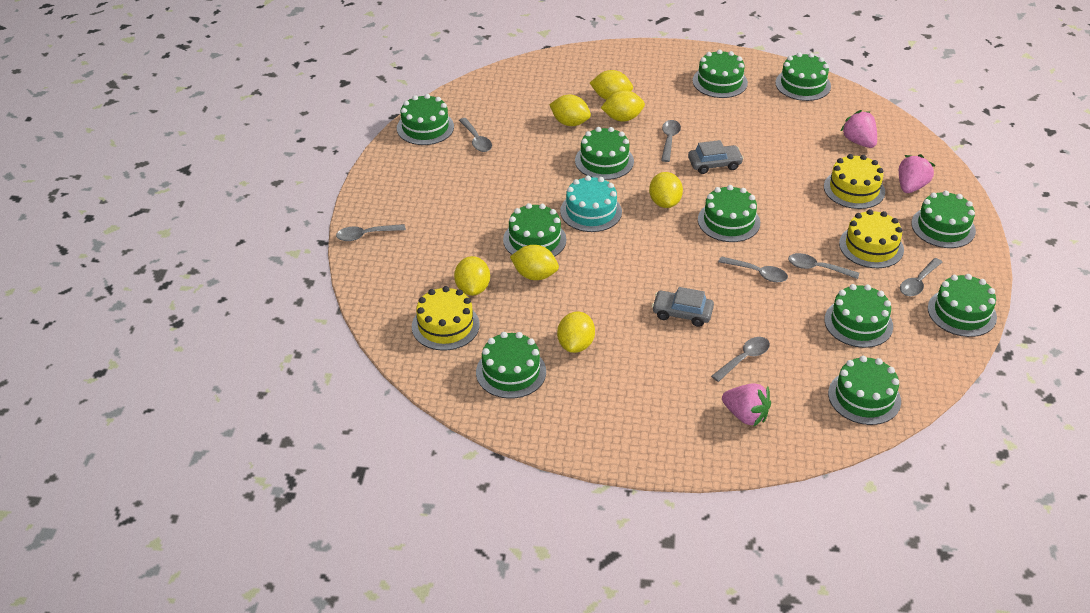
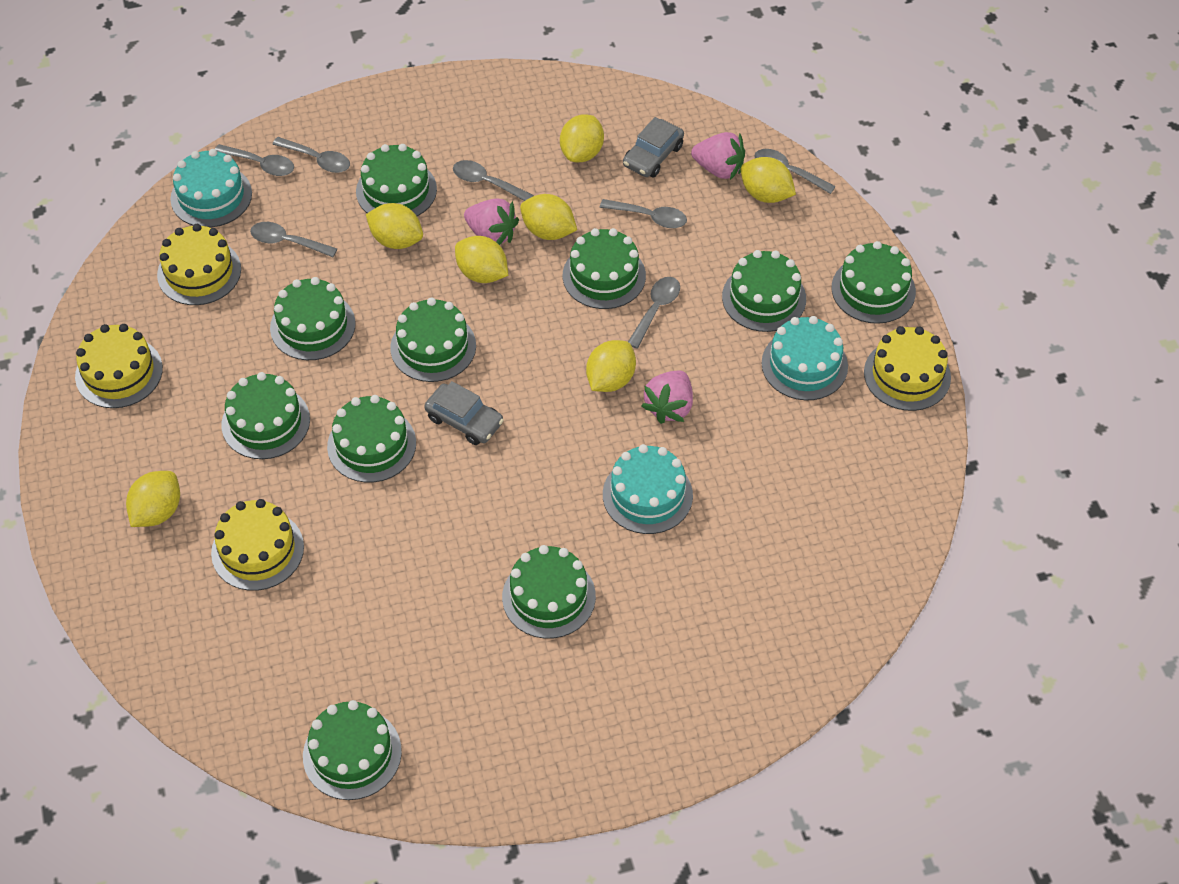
green cake: [397,94,454,145] [476,332,546,399] [503,203,567,257] [575,127,634,180] [693,49,748,98] [698,185,760,242] [775,52,831,101] [824,284,893,348] [828,356,901,425] [911,190,976,248] [928,274,997,337] = 11 -> [221,372,310,459] [270,277,356,360] [303,700,402,800] [327,395,416,483] [356,144,437,216] [390,297,476,382] [502,545,596,639] [563,228,646,309] [722,250,806,332] [832,241,916,324] = 10
turquoise cake: [560,175,622,232] = 1 -> [170,149,252,227] [603,444,693,534] [761,316,848,400] = 3
yellow cake: [412,286,480,351] [824,154,885,209] [839,209,904,268] = 3 -> [75,324,163,408] [157,224,241,305] [211,499,304,591] [864,326,951,411] = 4

